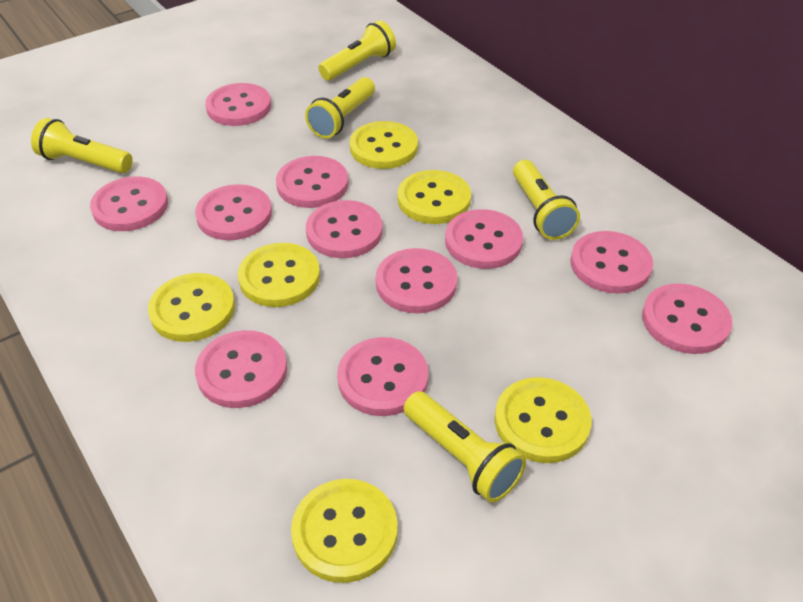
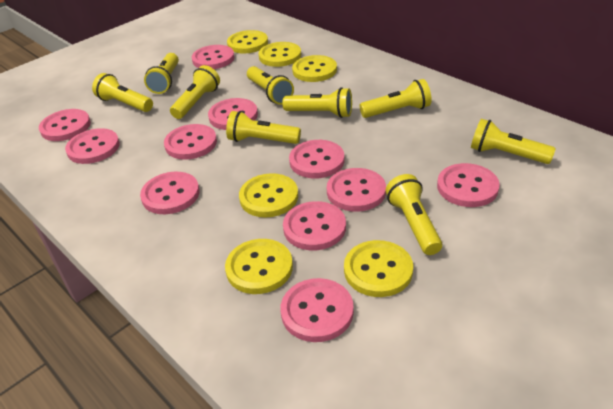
yellow flashlight: [31,118,133,173] [305,77,375,138] [318,20,396,81] [404,391,526,503] [513,160,580,240] = 5 -> [92,73,153,112] [144,53,179,94] [170,65,220,119] [226,111,301,144] [247,66,294,105] [282,87,352,118] [360,79,432,118] [386,174,442,255] [471,119,556,164] = 9

